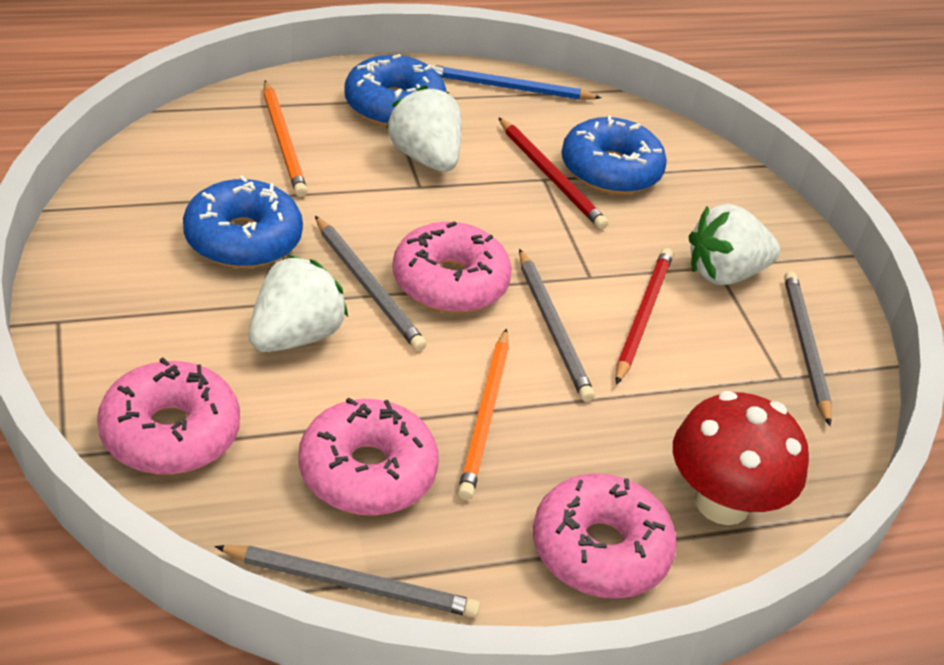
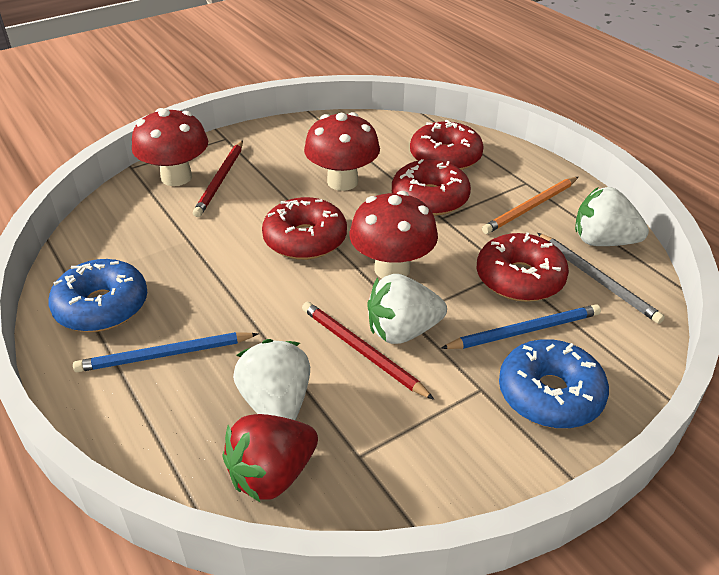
blue donut: [183,175,303,268] [344,54,446,127] [562,115,667,195] = 3 -> [49,259,147,332] [499,339,609,429] = 2
blue pencil: [428,64,602,100] = 1 -> [73,332,258,372] [440,304,601,349] = 2
grey pencil: [215,545,480,618] [315,216,427,351] [519,249,595,402] [784,271,832,426] = 4 -> [537,233,665,324] = 1
orange pencil: [263,80,307,197] [458,328,509,500] = 2 -> [482,177,578,234] = 1
pink donut: [97,358,240,475] [298,397,439,516] [392,221,512,313] [533,473,677,599] = 4 -> none = 0
red donut: none = 0 -> [262,197,347,260] [392,159,471,216] [410,120,484,170] [477,232,569,302] = 4
red mushroom: [673,391,809,525] = 1 -> [132,108,208,186] [304,112,380,191] [350,191,438,278] = 3
red strawberry: none = 0 -> [222,414,318,503] = 1

